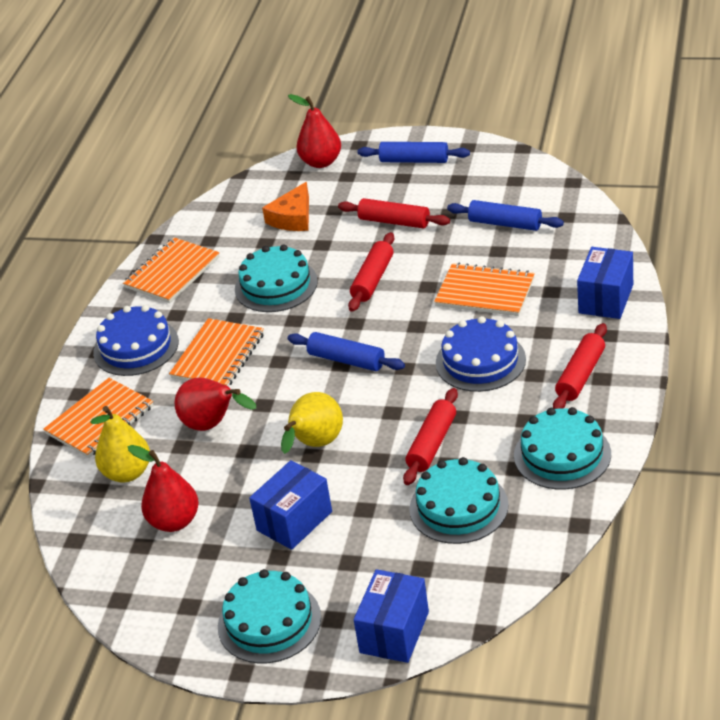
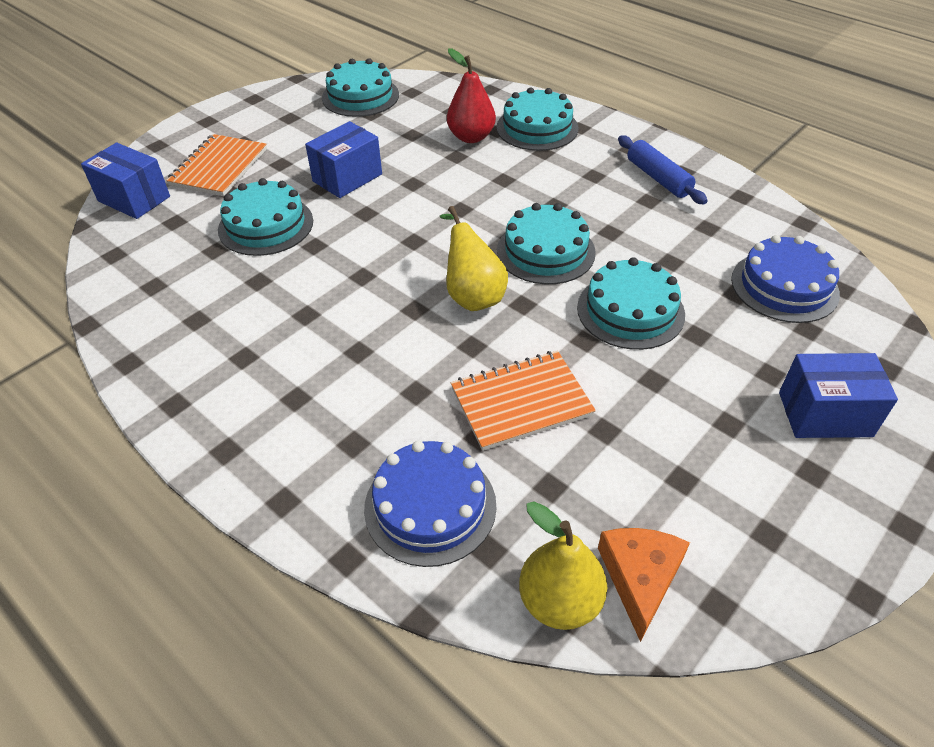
blue rolling pin: [287,332,405,371] [358,142,470,163] [447,200,564,231] = 3 -> [618,135,708,204] = 1
orange notebook: [43,378,154,458] [123,237,220,303] [169,318,264,387] [434,263,535,316] = 4 -> [166,134,267,196] [451,351,596,451] = 2
red pear: [128,445,199,532] [175,378,256,431] [288,94,341,168] = 3 -> [447,48,496,143] = 1
red rolling pin: [338,198,450,228] [348,232,394,312] [403,388,458,485] [553,323,607,409] = 4 -> none = 0
turquoise cake: [218,569,321,664] [235,244,318,312] [409,457,509,544] [514,407,611,490] = 4 -> [218,178,313,256] [322,58,399,117] [496,87,579,151] [497,203,596,284] [577,257,685,350] = 5

